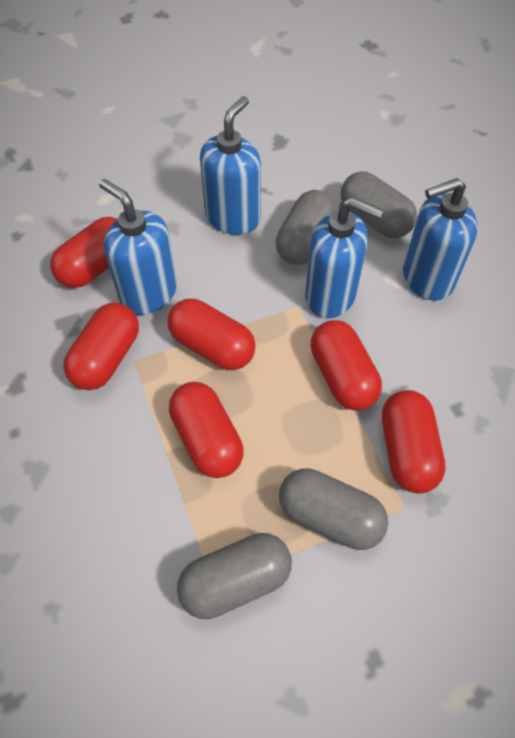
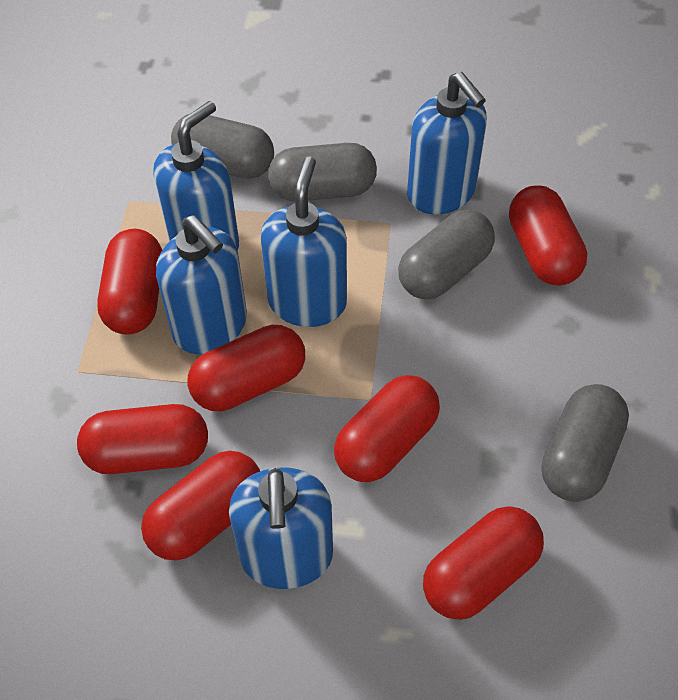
blue soap dispenser: [99,179,177,315] [200,96,261,235] [305,197,383,318] [403,178,478,301] = 4 -> [154,101,239,250] [156,215,247,354] [229,467,333,589] [261,156,347,327] [407,72,487,215] = 5
red capsule: [50,217,117,288] [63,303,139,390] [167,299,256,370] [169,382,244,478] [310,320,382,411] [382,390,445,494] = 6 -> [77,404,208,474] [97,229,162,335] [141,451,260,560] [187,325,305,411] [334,375,440,482] [423,506,544,620] [509,185,587,286] = 7

